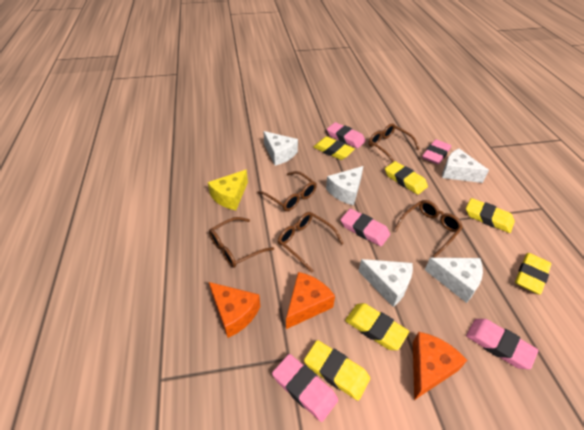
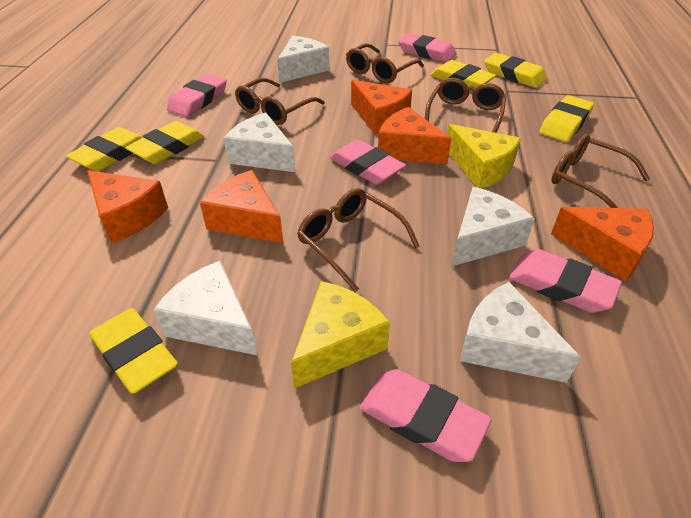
orange cheese: [209,282,260,338] [286,272,335,329] [413,332,467,400] = 3 -> [87,170,168,243] [200,170,283,243] [351,80,412,135] [378,107,451,164] [551,207,654,282] = 5
yellow cheese: [208,169,248,210] = 1 -> [291,281,390,389] [447,124,521,188] = 2

